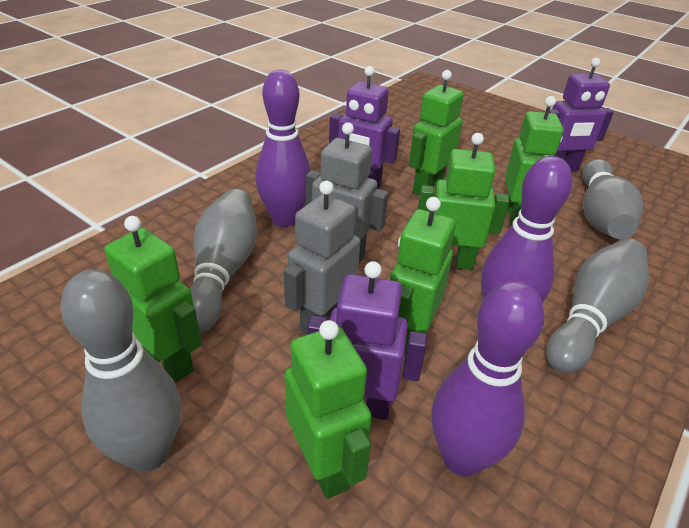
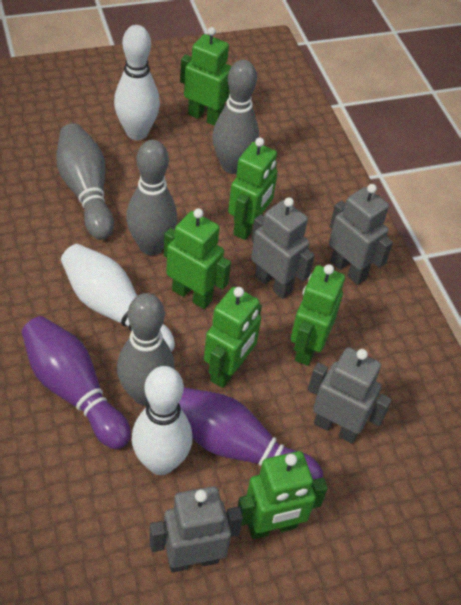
grey robot: [284,181,360,334] [306,122,389,263] = 2 -> [150,486,243,573] [251,197,315,299] [308,347,392,444] [329,184,393,285] = 4
purple bowling pin: [256,70,311,227] [431,281,544,476] [481,156,572,303] = 3 -> [22,316,131,449] [179,387,323,480] = 2
purple robot: [307,261,427,420] [329,66,400,189] [549,58,614,171] = 3 -> none = 0
white bowling pin: none = 0 -> [61,244,175,352] [114,25,160,140] [132,366,193,475] = 3

